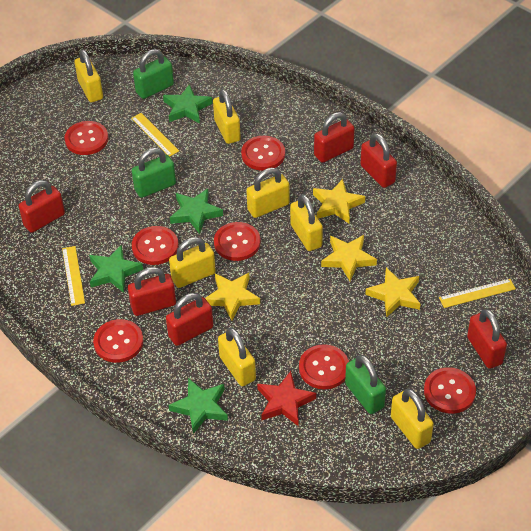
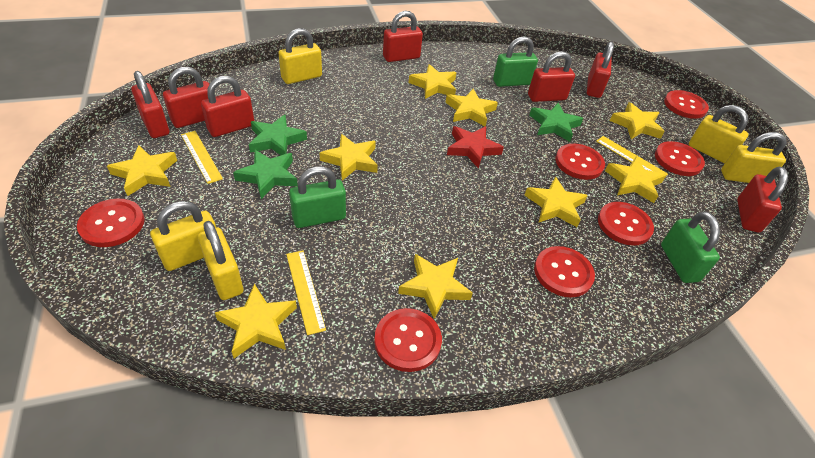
green star: [89,244,143,293] [163,84,213,123] [168,378,228,434] [170,189,223,234] = 4 -> [233,150,298,199] [249,114,307,155] [529,103,583,142] = 3
red padlock: [19,180,65,233] [128,267,176,316] [166,293,213,346] [314,112,355,163] [360,133,397,188] [467,309,507,369] = 6 -> [131,71,169,138] [163,67,209,128] [201,76,254,137] [383,11,423,62] [528,51,575,102] [587,41,614,98] [737,167,788,233] = 7
yellow padlock: [74,49,103,102] [169,237,216,288] [213,89,241,144] [218,327,256,386] [246,168,290,218] [290,194,323,251] [391,389,434,449] = 7 -> [150,201,216,271] [198,221,243,300] [278,28,322,84] [689,105,748,163] [721,132,786,183] = 5
yellow star: [205,273,260,321] [313,179,365,223] [321,235,377,281] [365,268,420,318] = 4 -> [107,145,177,196] [215,284,297,358] [320,134,378,181] [398,254,473,319] [409,64,457,99] [445,89,498,126] [525,177,588,227] [605,157,666,203] [610,102,665,139] = 9

